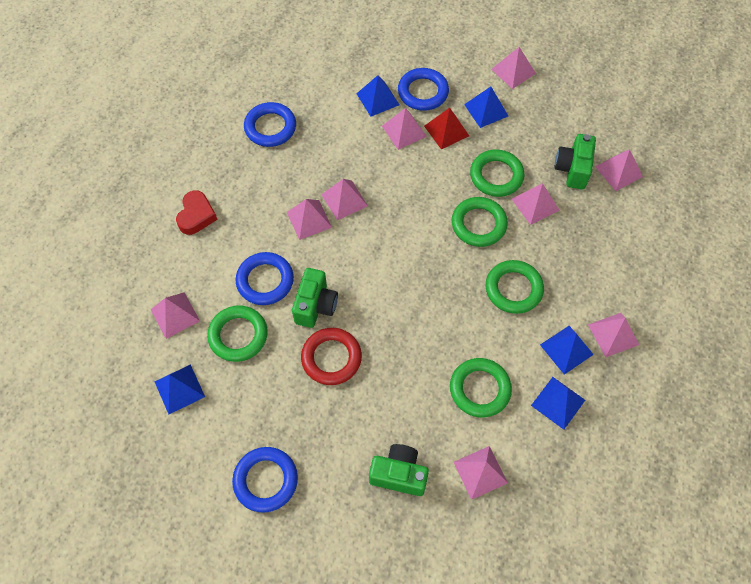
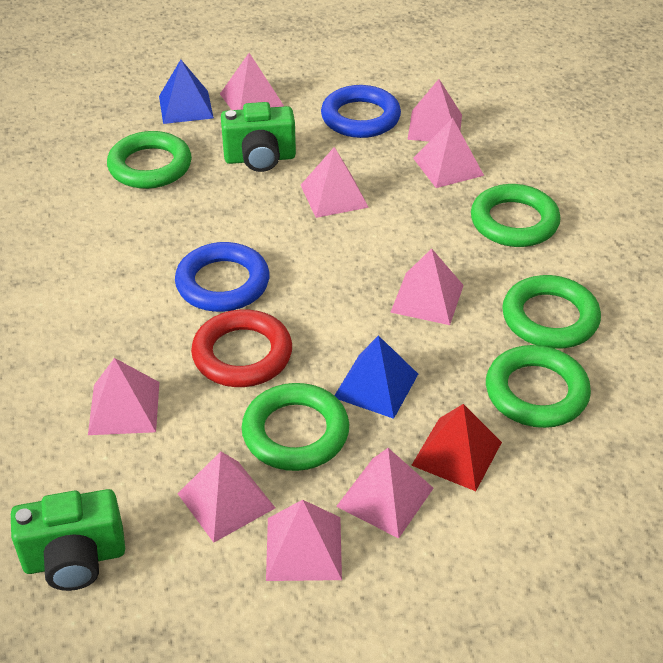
blue pyramid: [154,364,205,414] [356,75,399,117] [464,87,508,128] [531,377,585,430] [540,326,594,374] = 5 -> [159,60,214,124] [334,335,418,419] = 2
blue ring: [232,447,298,513] [236,252,294,305] [244,102,296,147] [398,68,449,111] = 4 -> [175,242,270,312] [321,85,401,138] = 2
green camera: [292,268,338,328] [369,444,429,496] [555,134,596,190] = 3 -> [11,489,125,591] [221,102,296,172] = 2
red heart: [176,190,218,235] = 1 -> none = 0

